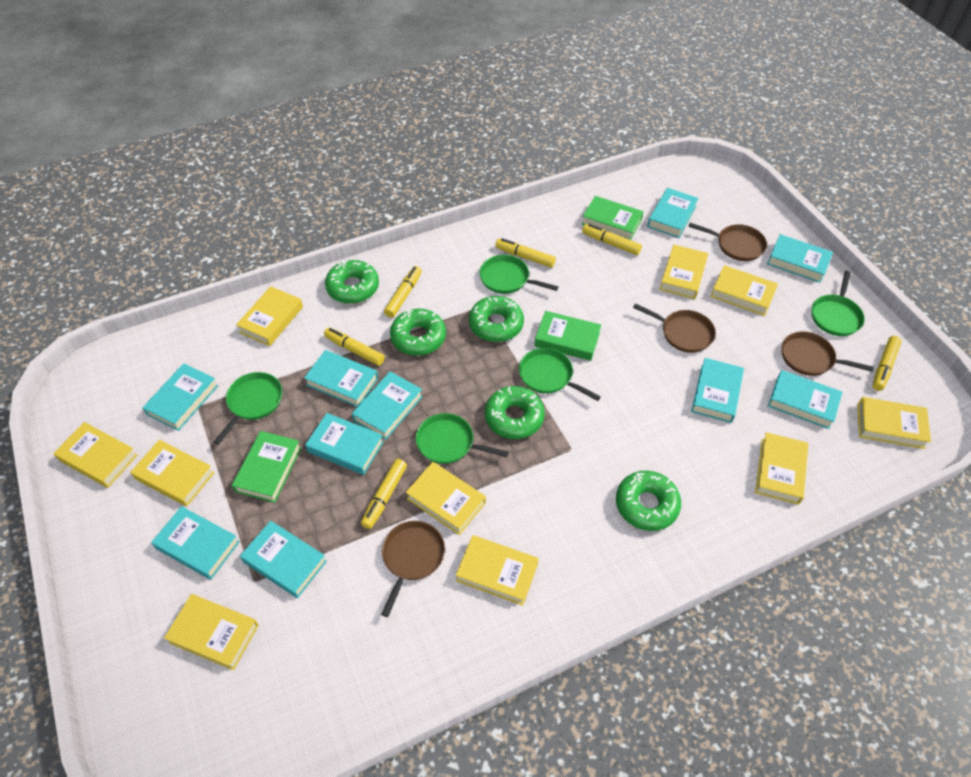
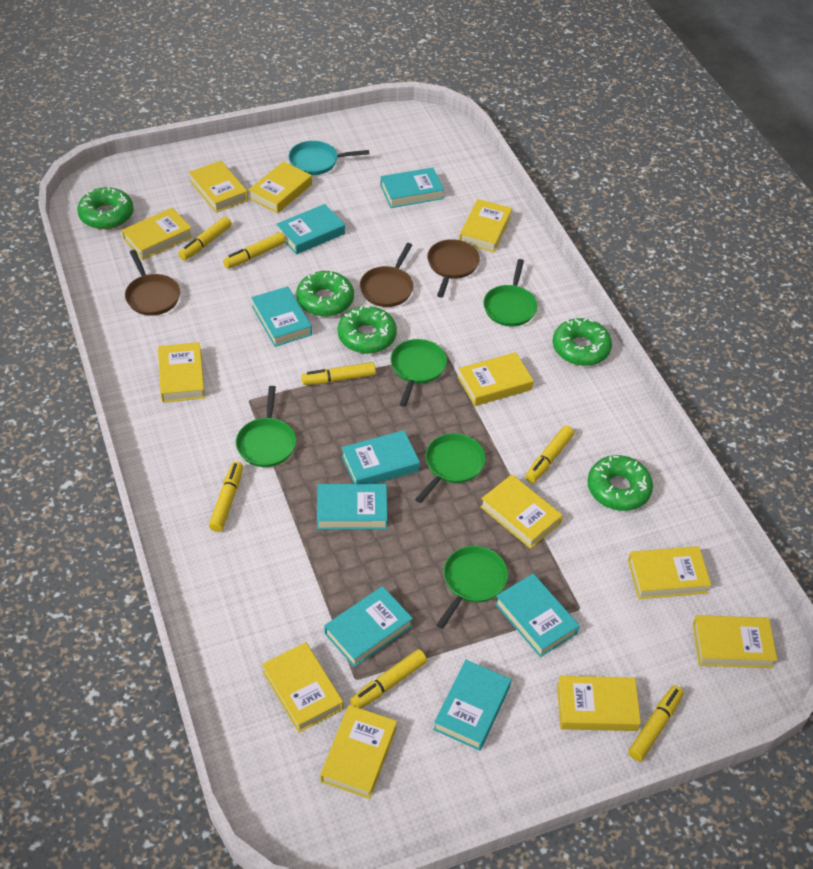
brown pan: [381,521,445,617] [633,303,716,353] [688,223,767,261] [782,331,874,376] = 4 -> [125,250,180,316] [360,243,413,307] [427,239,480,297] = 3
green book: [232,431,302,503] [534,311,601,361] [582,196,644,240] = 3 -> none = 0
turquoise book: [143,363,218,431] [151,506,239,580] [240,521,327,598] [304,350,378,407] [305,413,384,475] [352,371,423,440] [647,188,699,238] [691,358,744,423] [767,234,833,283] [768,370,842,429] = 10 -> [251,286,312,347] [276,204,345,255] [317,484,388,529] [324,586,413,667] [342,430,420,484] [380,167,444,208] [433,660,511,751] [495,574,580,657] = 8
turquoise pan: none = 0 -> [289,141,369,175] = 1
yellow book: [53,422,138,488] [130,440,214,506] [164,594,259,670] [236,286,303,346] [406,462,486,535] [456,535,539,606] [659,245,708,299] [710,265,778,316] [755,432,808,505] [857,397,931,449] = 10 -> [122,208,193,260] [158,342,205,403] [189,160,248,213] [249,161,312,213] [262,642,343,733] [320,705,397,799] [458,352,534,406] [459,199,512,252] [480,474,563,549] [557,676,641,731] [628,546,711,599] [693,615,777,668] = 12
yellow marker: [324,328,385,366] [361,459,407,529] [384,266,422,318] [495,238,556,267] [582,224,642,255] [873,336,902,391] = 6 -> [178,216,232,261] [209,462,243,532] [223,232,285,269] [301,362,376,385] [350,649,427,709] [525,426,574,483] [628,685,684,761] = 7

